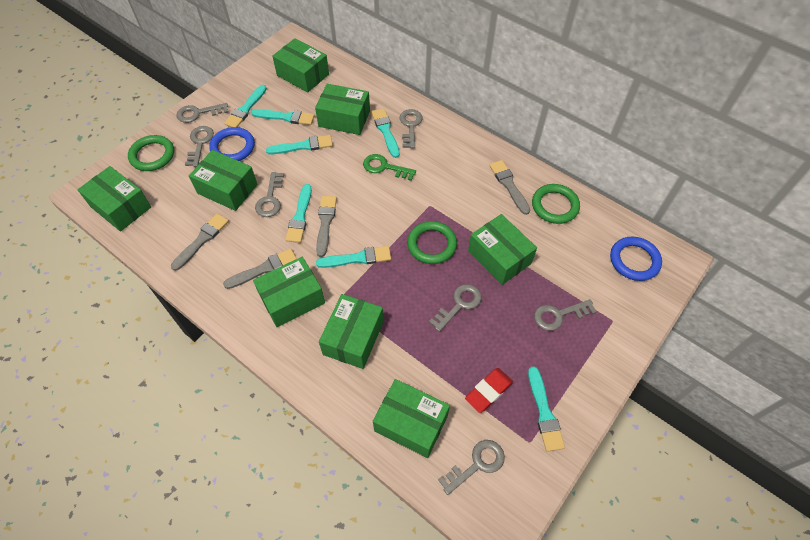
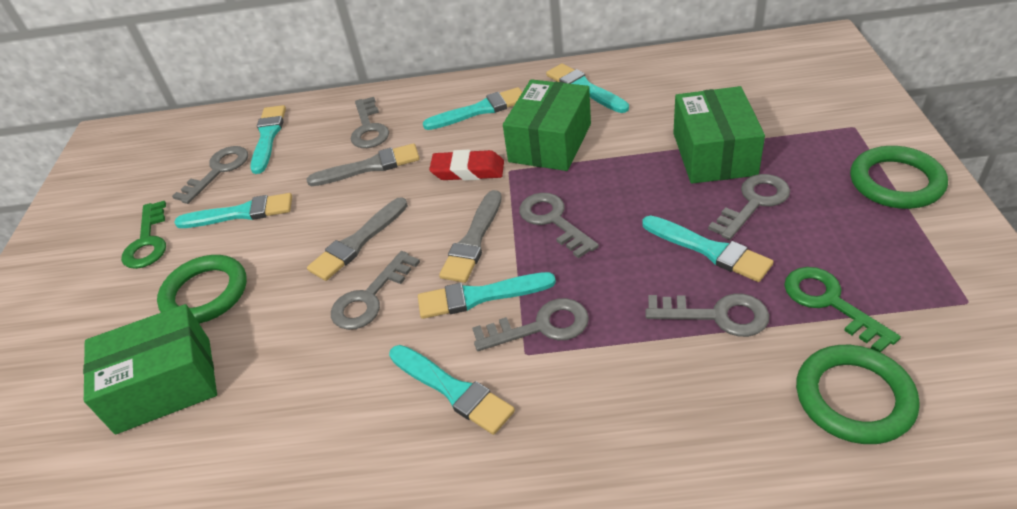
blue ring: [209,127,255,161] [610,237,662,281] = 2 -> none = 0
green box: [78,166,151,231] [189,150,257,211] [253,257,325,327] [272,38,329,93] [315,84,370,135] [319,294,384,369] [373,379,450,458] [468,214,537,285] = 8 -> [83,304,217,435] [503,79,591,171] [673,86,765,184] = 3
green key: [363,154,416,181] = 1 -> [121,201,166,269] [784,267,901,353] = 2
grey brush: [171,214,229,271] [223,248,297,289] [316,196,337,257] [489,160,530,215] = 4 -> [306,143,420,186] [307,197,408,281] [439,190,502,283] = 3

